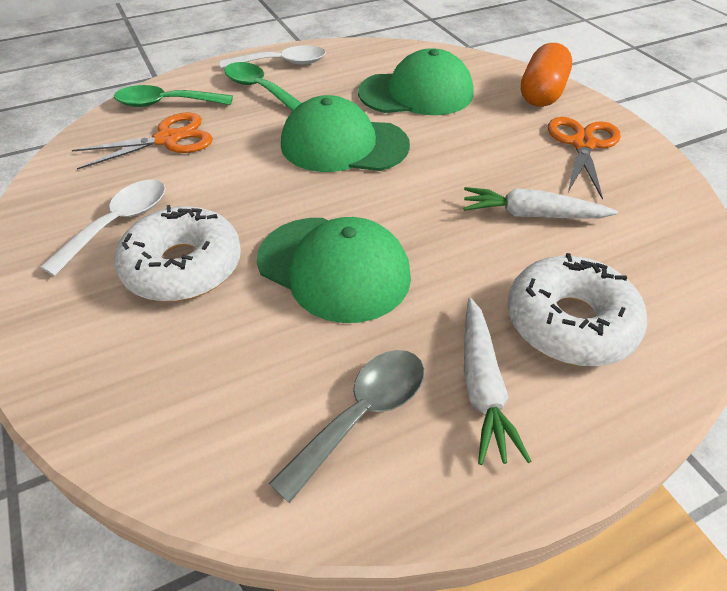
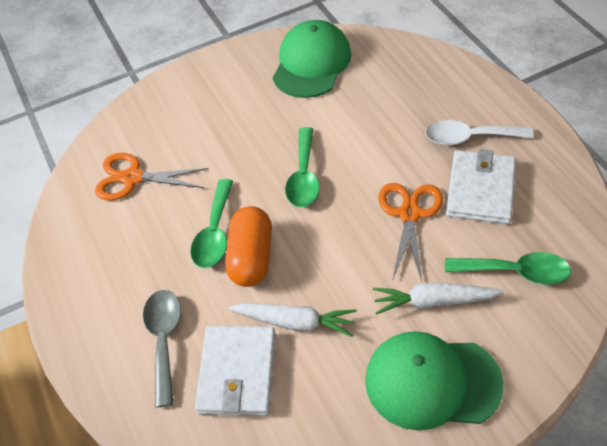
green cap: [257,217,411,323] [281,95,410,172] [358,48,473,115] = 3 -> [273,20,351,98] [365,331,504,430] = 2
green spoon: [114,85,233,107] [225,62,301,111] = 2 -> [190,179,233,268] [285,127,320,207] [445,252,571,284] = 3
white donut: [115,205,241,302] [507,253,647,366] = 2 -> none = 0
white spoon: [40,179,166,276] [220,45,326,69] = 2 -> [425,120,533,145] = 1
white wallet: none = 0 -> [195,326,276,416] [446,149,516,224] = 2

